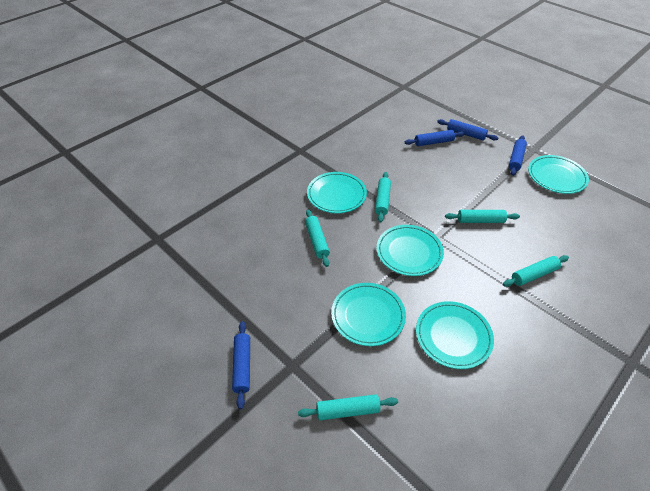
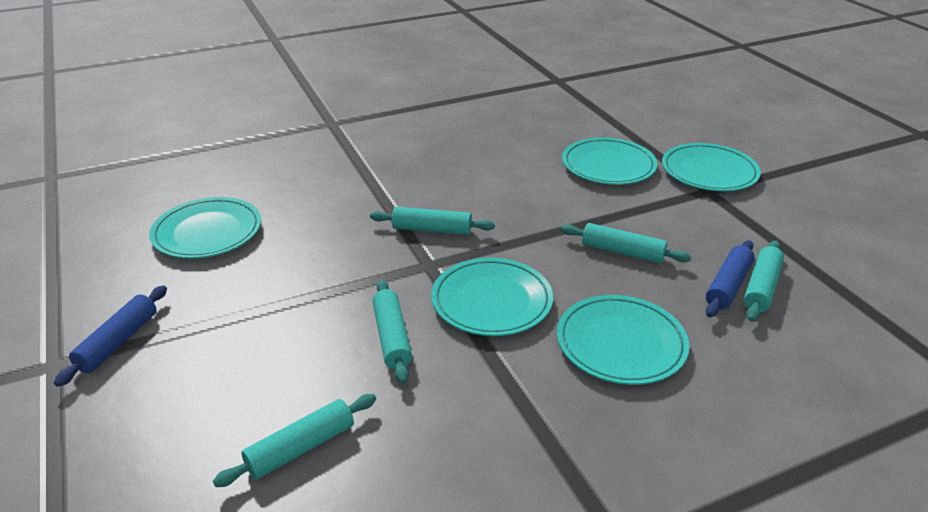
blue rolling pin: [232,321,250,409] [405,130,465,146] [437,119,498,141] [509,135,527,176] = 4 -> [54,285,167,387] [706,240,755,317] = 2

